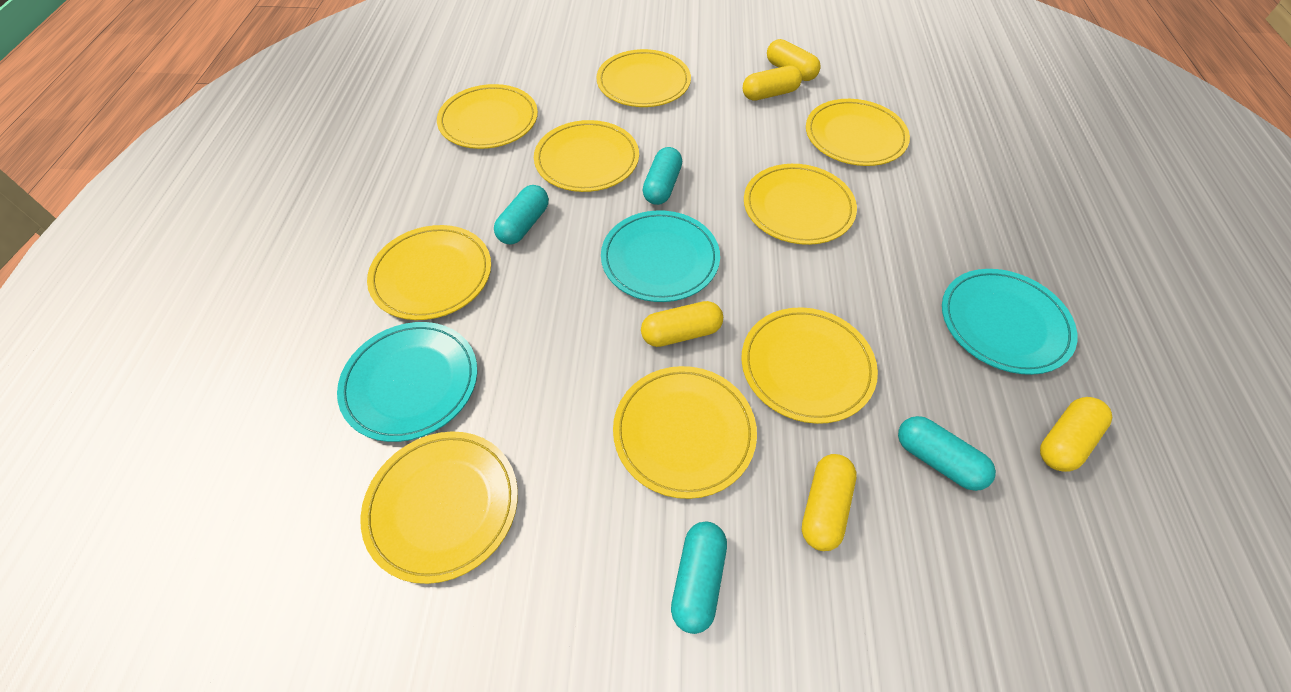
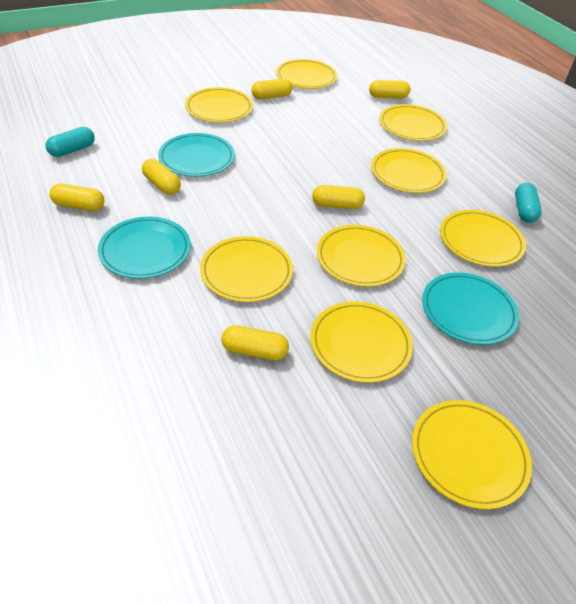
turquoise capsule: [494,185,549,244] [643,147,682,205] [671,522,727,634] [898,416,996,491] = 4 -> [46,127,95,157] [515,183,542,223] = 2
yellow capsule: [641,301,723,347] [743,66,802,101] [767,39,821,81] [802,454,857,551] [1040,397,1112,472] = 5 -> [49,184,105,211] [142,159,181,195] [221,325,289,360] [251,78,293,99] [312,185,365,209] [369,80,410,98] = 6

